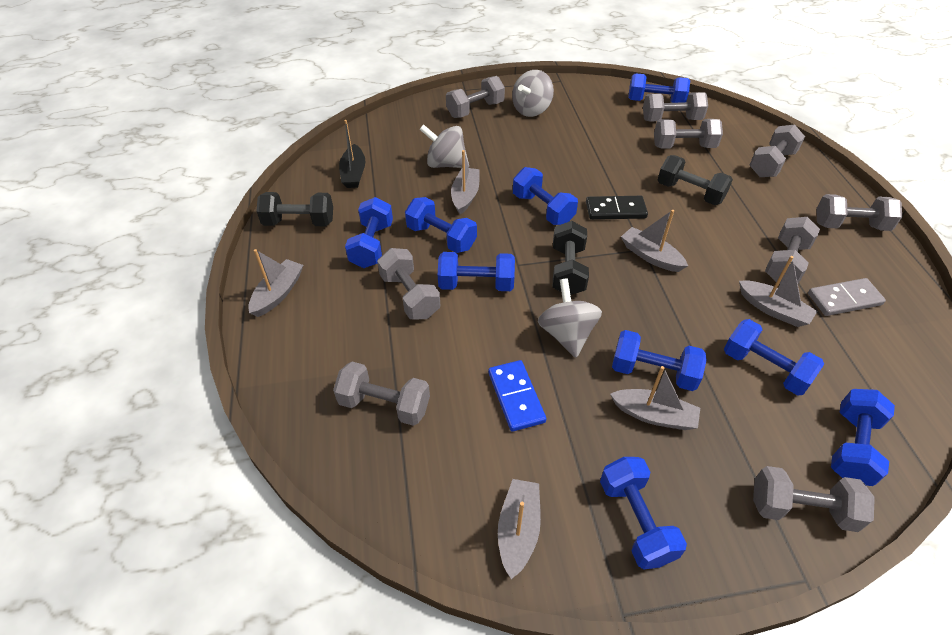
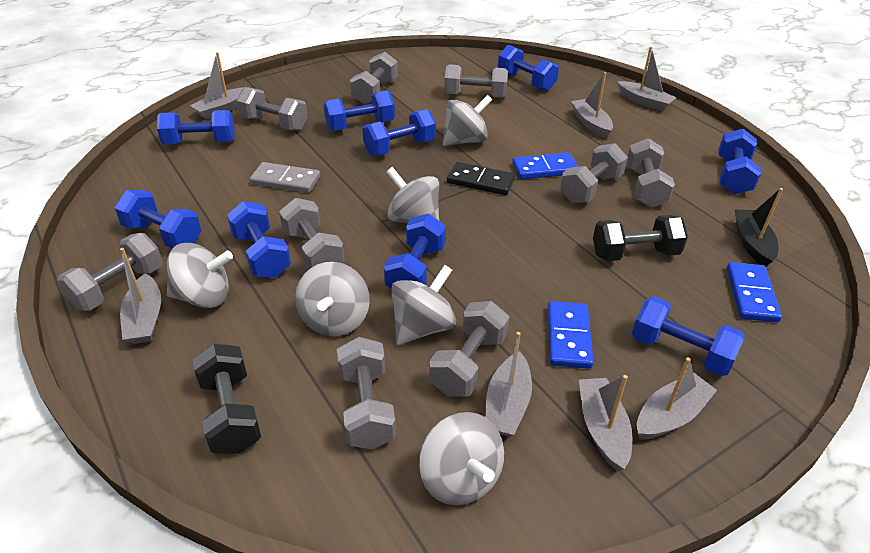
black dumbbell: [256,192,333,226] [553,221,589,295] [658,155,733,205] = 3 -> [193,343,261,454] [593,215,688,261] = 2
blue domino: [488,360,546,432] = 1 -> [512,152,579,179] [548,301,594,369] [727,262,782,322] = 3
grey boat: [248,249,303,317] [451,150,480,214] [498,479,541,579] [610,366,700,430] [621,210,688,272] [739,256,818,327] = 6 -> [120,248,161,344] [190,52,250,119] [485,332,532,437] [571,72,613,138] [579,375,632,471] [617,47,676,111] [637,357,717,440] = 7
grey spinning top: [419,124,469,168] [512,70,554,117] [538,278,602,358] = 3 -> [167,243,233,308] [295,262,370,336] [386,167,439,223] [391,265,456,345] [419,412,504,505] [442,95,492,146] = 6

